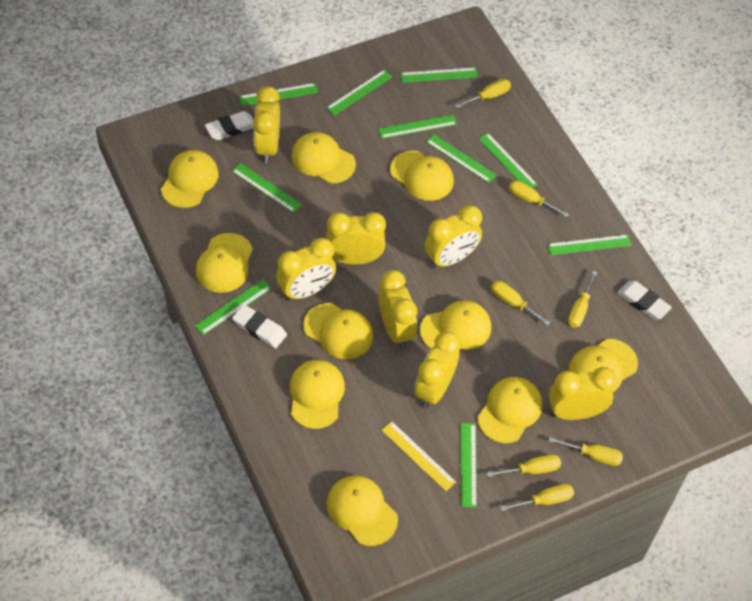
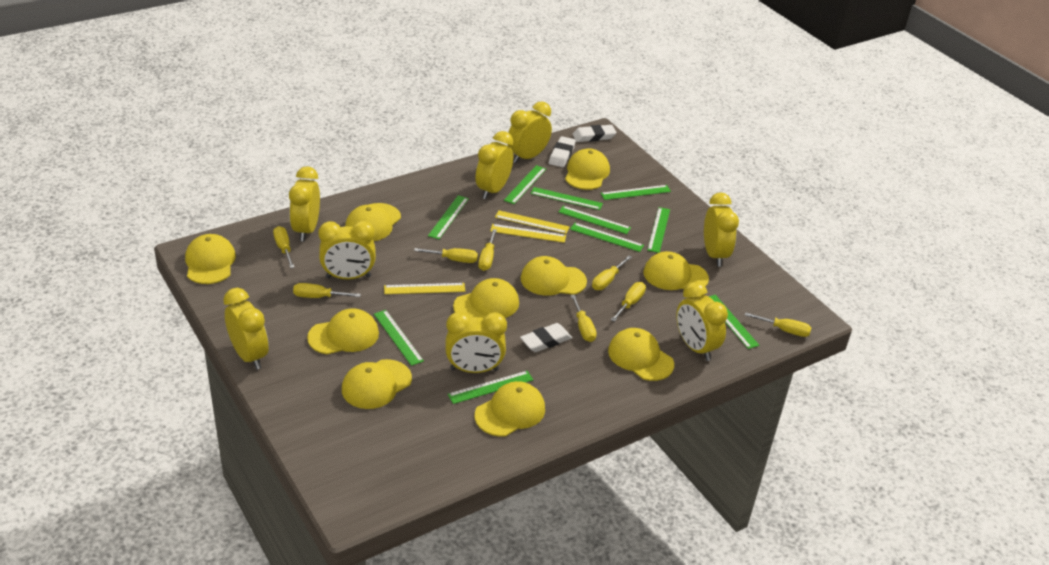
yellow clock: [253,86,280,163] [276,238,336,301] [326,212,386,265] [378,270,417,349] [415,331,460,409] [424,205,482,269] [549,367,617,420] = 7 -> [223,288,269,370] [289,166,320,241] [318,221,376,279] [446,312,507,373] [475,131,513,199] [508,102,552,163] [676,282,728,361] [704,192,739,267] = 8
yellow ruler: [381,421,456,491] = 1 -> [384,283,465,294] [490,224,566,243] [495,210,569,234] = 3
yellow screwdriver: [455,79,511,108] [487,454,561,477] [491,281,550,326] [500,484,574,511] [509,180,569,217] [548,437,623,466] [568,271,598,328] = 7 -> [273,226,295,268] [293,283,361,298] [414,248,478,263] [478,229,497,271] [571,294,597,342] [592,255,632,290] [611,282,646,322] [745,312,811,337] = 8

